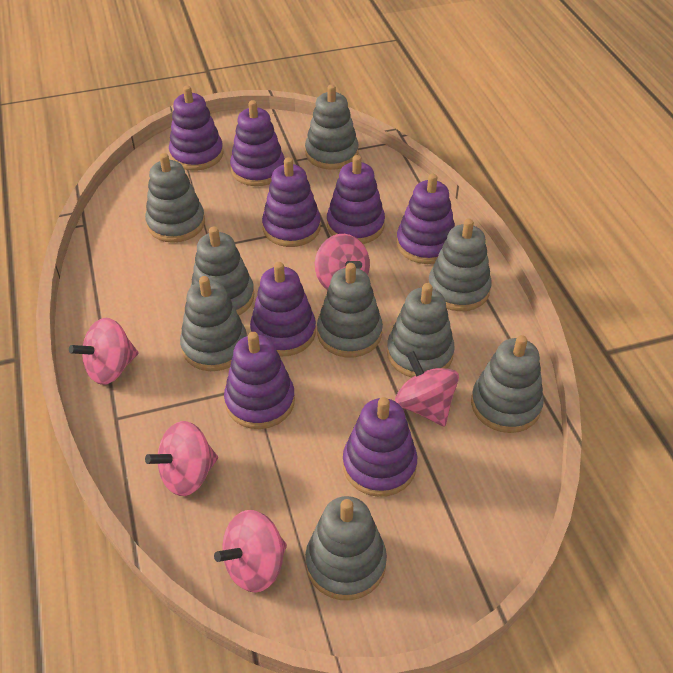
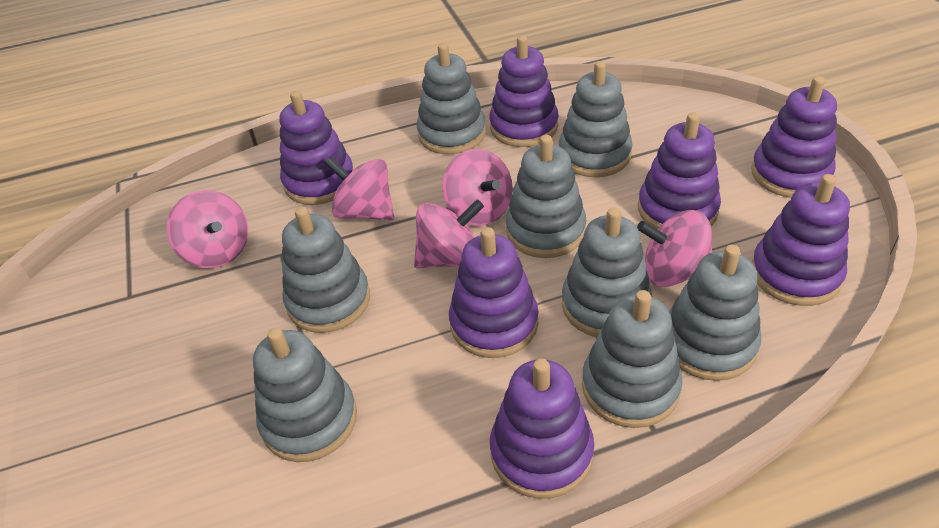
grey stacking toy: [145,153,205,243] [180,276,247,371] [191,227,254,315] [305,84,359,170] [305,496,387,600] [317,263,383,357] [387,283,455,378] [428,219,492,311] [471,335,544,433] = 9 -> [253,328,357,462] [282,207,370,333] [417,43,486,154] [506,135,586,258] [559,61,633,177] [562,207,652,337] [582,290,683,428] [669,245,761,381] = 8
purple stacking toy: [169,85,224,171] [224,332,295,429] [230,100,285,186] [250,262,316,356] [262,157,321,247] [327,155,385,244] [343,397,417,497] [396,174,455,264] = 8 -> [279,91,354,205] [449,227,538,358] [489,35,559,147] [490,359,594,499] [638,112,721,230] [751,76,837,198] [752,174,850,306] = 7

